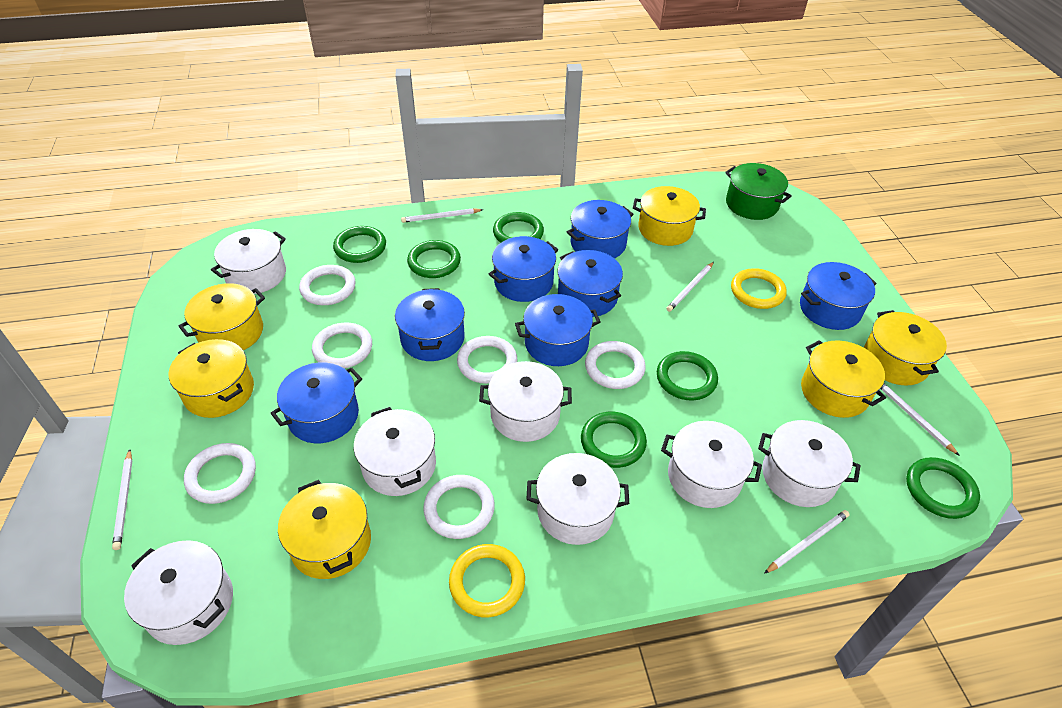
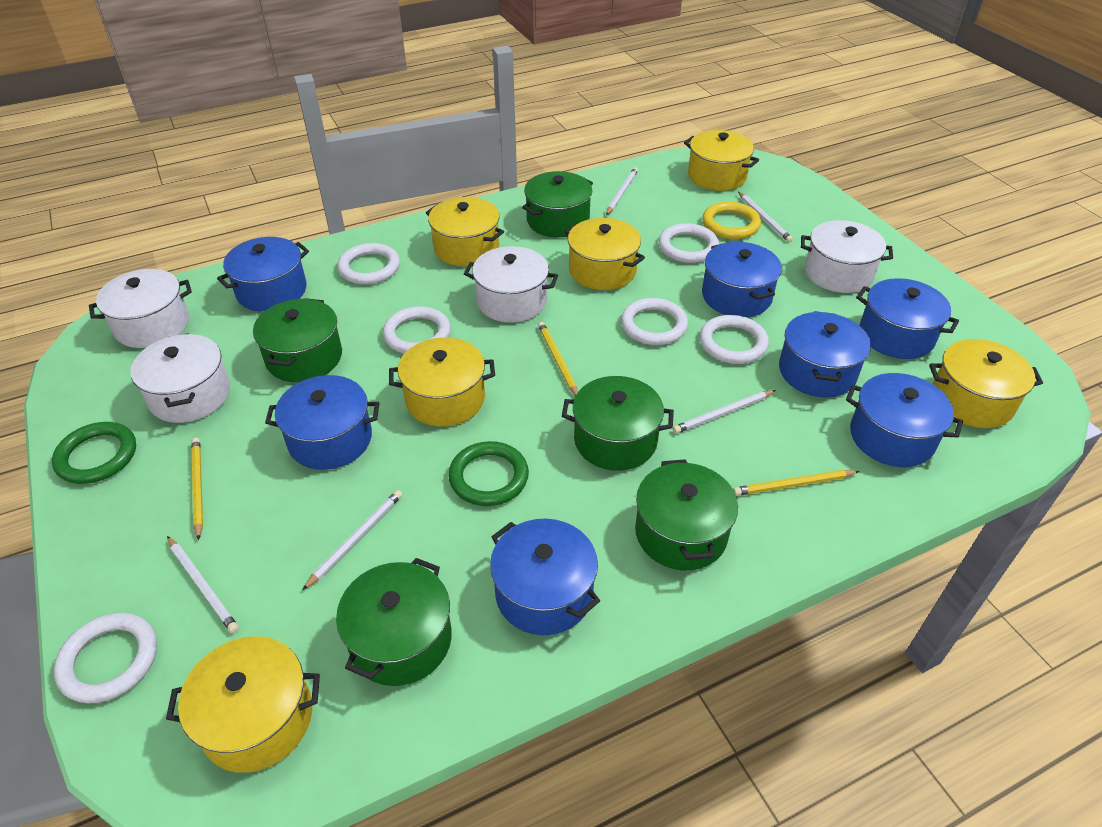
green pot: [725,163,792,220] = 1 -> [253,298,342,382] [336,558,452,686] [522,171,593,237] [562,376,674,471] [635,459,738,570] = 5
green ring: [333,226,386,263] [407,240,461,278] [493,212,544,243] [581,412,647,468] [657,351,718,400] [906,457,980,519] = 6 -> [52,422,136,484] [448,441,529,506] = 2
white pot: [124,540,233,645] [211,229,286,294] [354,407,436,496] [479,361,572,442] [526,453,629,545] [661,421,762,508] [758,420,860,507] = 7 -> [89,269,192,348] [130,333,230,423] [464,246,558,323] [801,220,893,293] = 4
yellow pencil: none = 0 -> [191,438,203,540] [538,322,578,396] [733,470,860,496] = 3
yellow ring: [449,544,525,617] [731,268,787,309] = 2 -> [702,202,761,239] = 1

